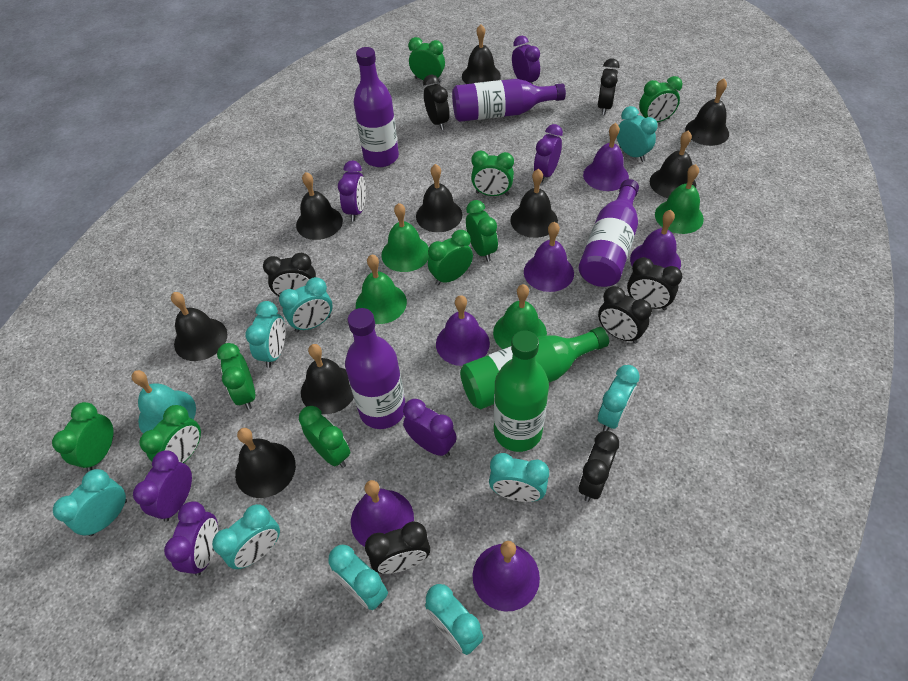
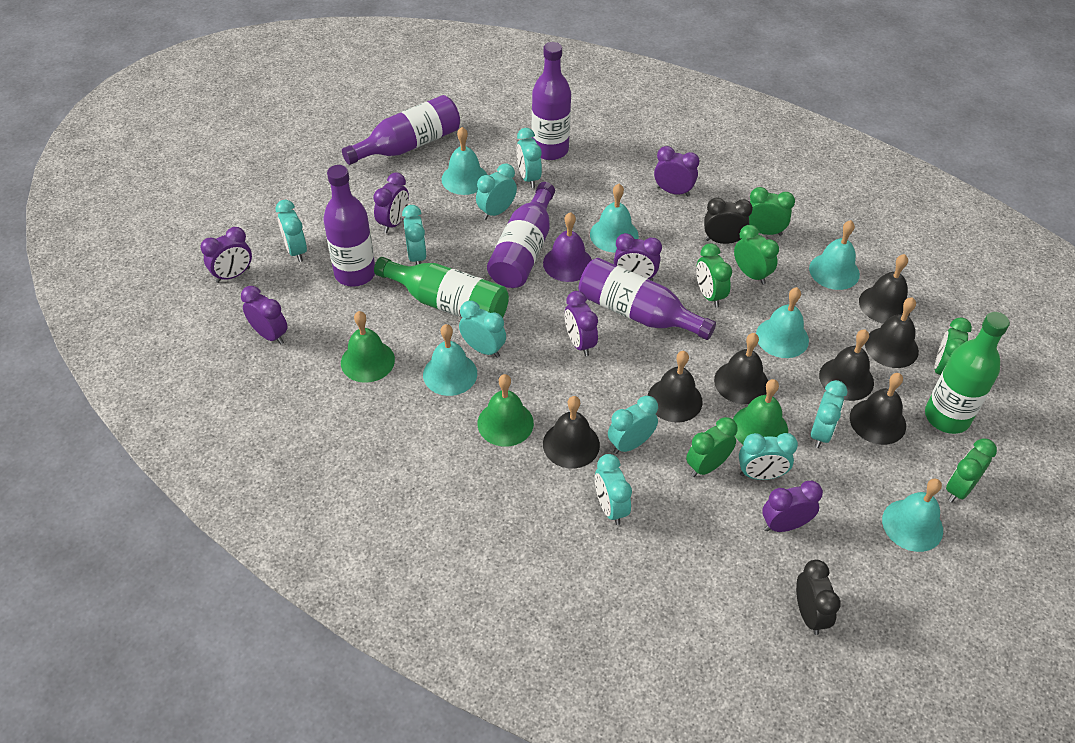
black bell: [171,292,227,361] [235,428,296,498] [296,172,343,240] [301,344,354,414] [416,164,462,232] [462,24,501,84] [510,169,558,238] [650,131,696,198] [685,78,729,146] = 9 -> [543,396,600,468] [648,351,703,423] [714,333,768,404] [819,330,874,401] [850,373,906,445] [859,254,910,323] [865,297,919,368] = 7
black clock: [263,253,316,296] [365,521,430,574] [423,75,450,130] [578,431,619,502] [598,58,619,115] [598,286,652,344] [627,257,682,310] = 7 -> [704,198,753,244] [796,560,841,635] = 2
green bell: [356,254,407,324] [381,203,429,272] [493,284,547,349] [655,164,704,234] = 4 -> [341,311,395,383] [478,374,534,447] [733,379,788,444] = 3
green clock: [52,402,113,472] [139,405,201,463] [217,343,255,410] [299,406,350,468] [408,37,445,83] [428,230,473,286] [466,200,498,262] [471,151,514,196] [639,76,682,122] = 9 -> [686,417,738,477] [696,243,732,307] [734,225,779,285] [749,187,795,236] [935,317,972,375] [946,439,997,503] = 6
purple bell: [351,480,414,547] [436,295,490,366] [473,541,540,611] [524,222,574,292] [583,123,629,191] [630,210,681,269] = 6 -> [543,212,592,282] = 1
purple bottle: [345,308,406,429] [354,47,399,167] [452,79,566,122] [579,179,639,287] = 4 -> [324,165,375,287] [342,95,460,165] [487,182,555,288] [532,42,571,160] [579,258,716,340] = 5
purple clock: [133,450,192,522] [164,502,218,576] [338,161,366,221] [403,399,457,457] [512,36,540,84] [534,124,563,183] = 6 -> [201,227,252,283] [241,286,288,344] [373,172,409,233] [565,291,598,356] [614,233,662,281] [654,146,700,196] [762,481,823,532] = 7
turquoise bell: [132,370,196,433] = 1 -> [423,324,477,396] [442,127,487,195] [590,184,639,253] [756,287,809,358] [809,220,860,290] [882,479,943,552] = 6

